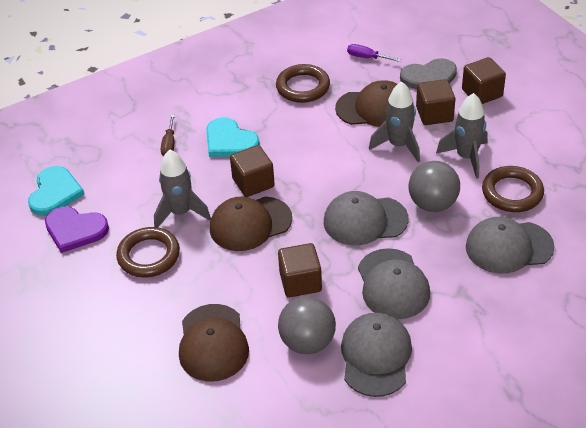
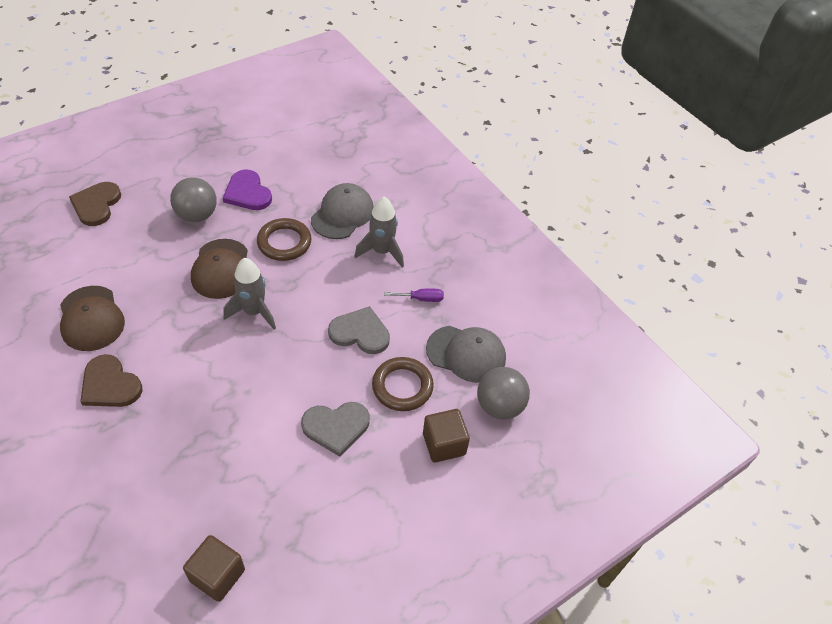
brown cap: [179,304,249,381] [210,196,292,251] [335,80,397,127] = 3 -> [60,286,125,351] [191,239,248,299] = 2
brown cube: [230,145,275,197] [278,243,322,298] [416,79,455,125] [462,57,506,104] = 4 -> [183,535,245,602] [423,409,470,463] = 2
brown heart: none = 0 -> [69,182,121,226] [80,354,142,407] = 2
brown ring: [116,227,180,277] [276,64,330,103] [482,166,544,212] = 3 -> [257,218,312,261] [372,357,434,411] = 2
brown screwdriver: [161,114,175,156] = 1 -> none = 0
grey cap: [324,191,409,245] [341,313,412,397] [358,248,430,319] [466,217,555,274] = 4 -> [311,183,374,239] [426,326,506,383] = 2
grey heart: [400,58,457,89] = 1 -> [301,402,370,457] [328,306,390,354] = 2
grey rocket: [154,150,211,227] [369,81,420,162] [436,93,488,179] = 3 -> [223,258,276,330] [354,197,404,267] = 2
turquoise heart: [28,166,85,216] [206,117,260,157] = 2 -> none = 0

